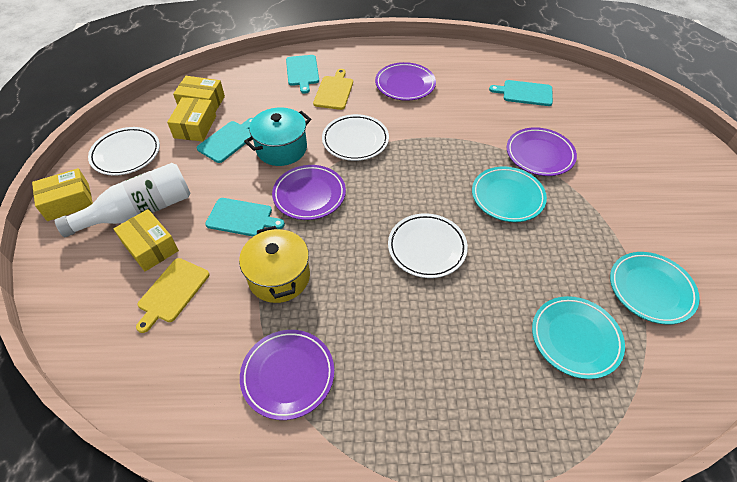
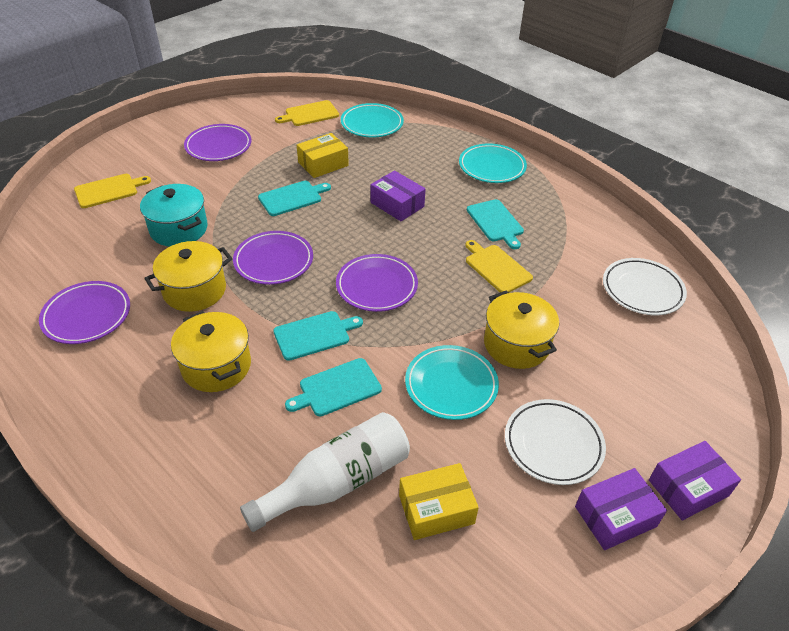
purple box: none = 0 -> [370,171,426,221] [575,468,667,550] [649,441,741,520] = 3
white plate: [88,127,160,176] [322,114,389,161] [388,213,468,278] = 3 -> [505,399,606,485] [603,258,687,315] = 2
yellow box: [32,168,93,221] [114,209,179,272] [167,97,216,141] [173,76,225,112] = 4 -> [297,133,349,178] [399,463,479,540] = 2
yellow cutting board: [136,258,209,333] [313,69,353,110] = 2 -> [74,174,151,208] [275,100,339,126] [465,240,533,293] = 3
yellow pot: [239,226,310,303] = 1 -> [144,241,232,312] [171,311,251,392] [484,291,559,369] = 3

